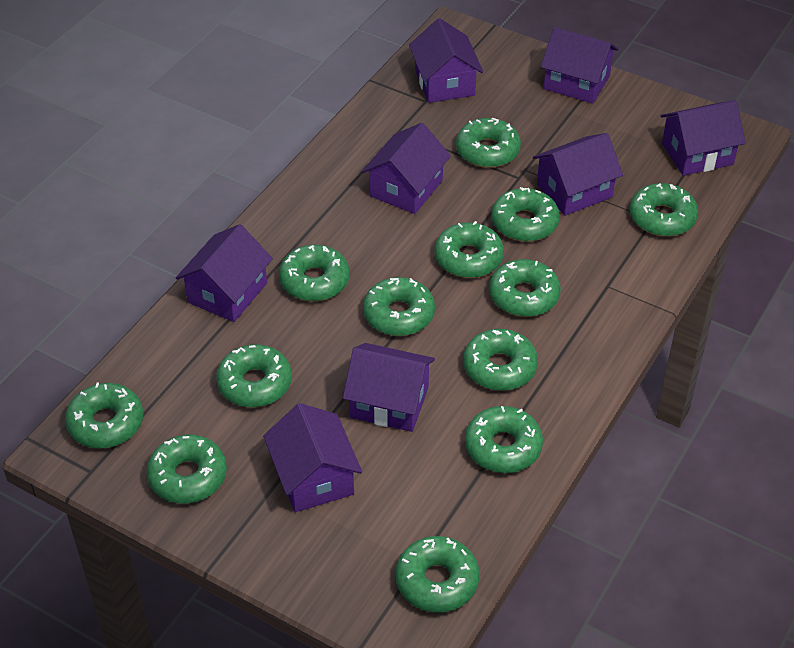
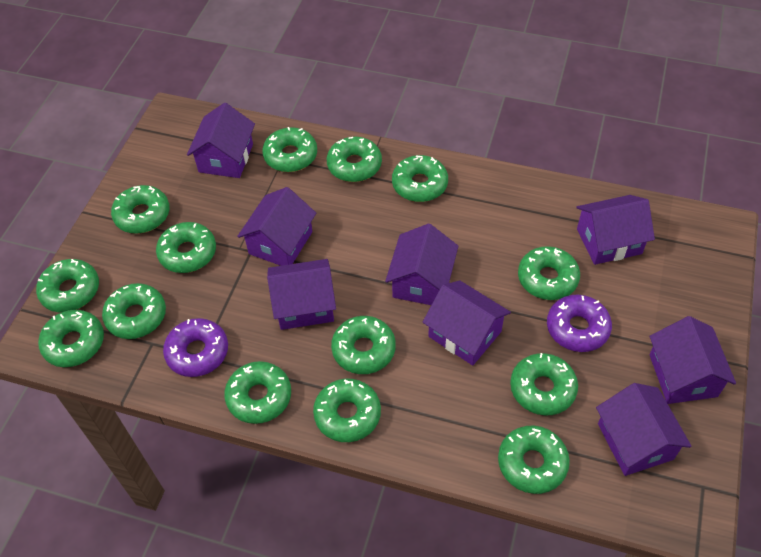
green donut: [65,383,143,448] [147,435,227,504] [216,345,292,407] [279,245,350,301] [363,277,435,336] [396,536,480,612] [435,221,504,278] [456,118,521,168] [463,329,538,391] [465,406,543,473] [489,259,561,317] [491,187,560,242] [630,183,698,236] = 13 -> [36,259,99,312] [38,310,104,367] [102,283,166,339] [111,185,170,234] [156,222,216,273] [224,361,291,424] [262,127,317,172] [313,378,381,442] [327,137,382,182] [331,316,396,374] [392,155,448,202] [498,426,570,494] [510,353,578,415] [518,246,580,300] = 14
purple donut: none = 0 -> [163,318,228,377] [547,295,612,352] = 2

